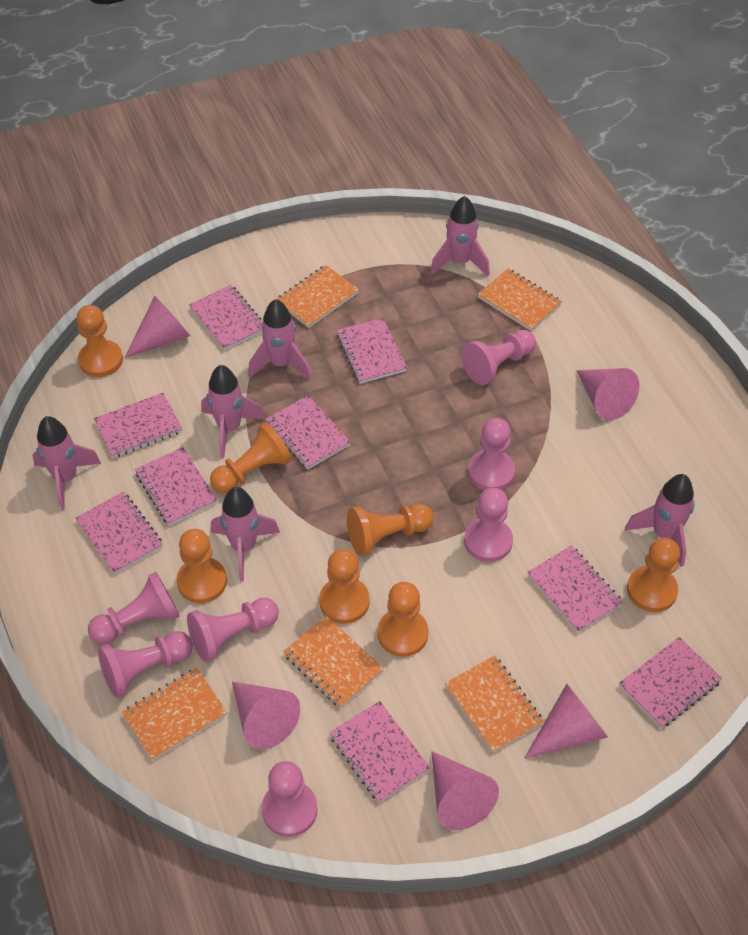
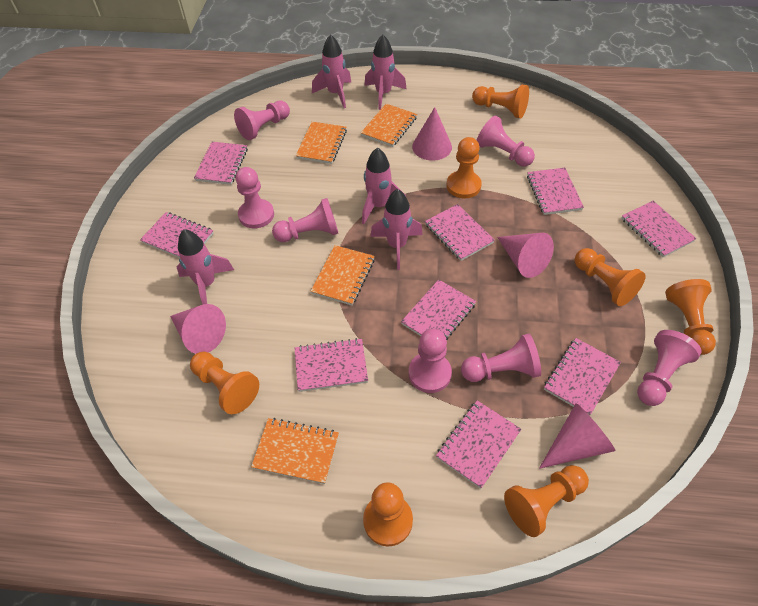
orange notebook: [122,668,228,760] [277,265,359,328] [283,616,384,708] [445,655,544,753] [478,269,562,331] = 5 -> [251,418,339,484] [296,122,347,164] [311,245,375,305] [361,104,417,147] = 4
pink cone: [125,296,191,358] [232,682,300,749] [431,751,499,830] [524,684,608,759] [576,368,639,420] = 5 -> [170,304,226,354] [412,107,452,161] [497,233,554,278] [539,403,616,469] = 4
pink rocket: [32,416,102,510] [201,365,265,458] [211,487,280,582] [248,299,311,380] [430,196,490,276] [625,474,695,567] = 6 -> [177,229,234,304] [312,34,351,108] [362,147,406,224] [364,34,407,110] [370,189,423,270] = 5

